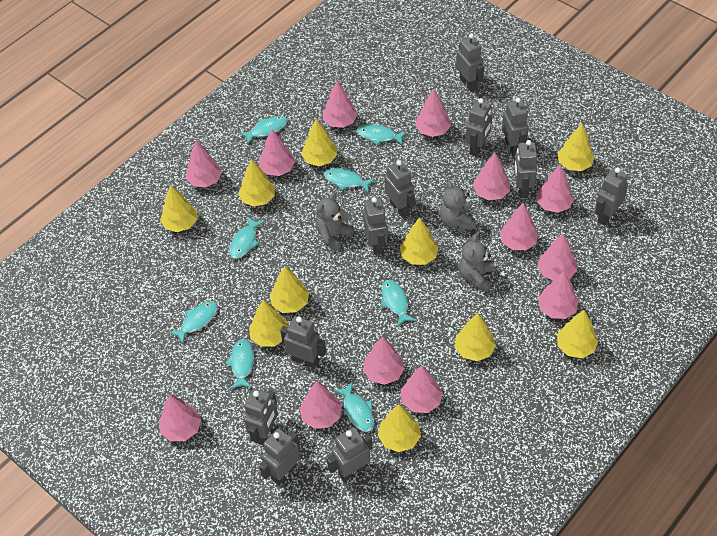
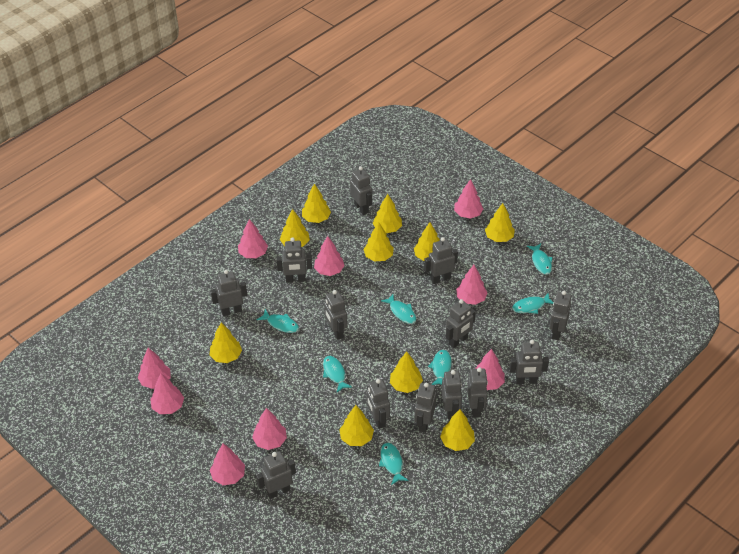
grey robot: [244,388,278,445] [259,429,300,485] [280,316,326,369] [327,427,373,482] [363,197,388,255] [385,160,415,218] [456,34,484,92] [466,98,492,157] [502,98,529,156] [514,140,537,198] [595,167,628,225] = 11 -> [210,270,247,316] [256,451,296,499] [276,238,312,283] [324,290,347,340] [350,166,372,215] [366,379,390,429] [414,383,436,433] [424,237,458,284] [441,370,462,420] [446,299,476,348] [467,367,488,417] [510,340,549,384] [549,291,571,340] = 13
grey teddy bear: [316,193,355,251] [440,181,476,230] [459,234,495,291] = 3 -> none = 0
pink tree: [159,395,201,441] [186,141,222,187] [259,129,295,176] [299,381,342,429] [323,81,358,128] [363,336,405,385] [400,366,443,413] [415,90,451,137] [473,153,510,200] [500,203,539,250] [536,165,574,213] [538,234,577,280] [538,271,579,319] = 13 -> [137,348,171,389] [150,373,184,414] [210,443,245,485] [238,219,268,258] [252,408,287,450] [314,236,345,276] [454,179,483,219] [456,265,488,305] [475,349,505,390] = 9
turquoise fish: [169,302,218,344] [225,339,254,389] [230,216,265,258] [240,116,288,144] [324,168,375,192] [334,381,374,432] [357,124,407,145] [381,280,416,327] = 8 -> [257,309,299,333] [323,356,352,392] [379,443,409,485] [381,294,416,324] [428,350,452,385] [512,293,553,314] [527,244,553,275] = 7

